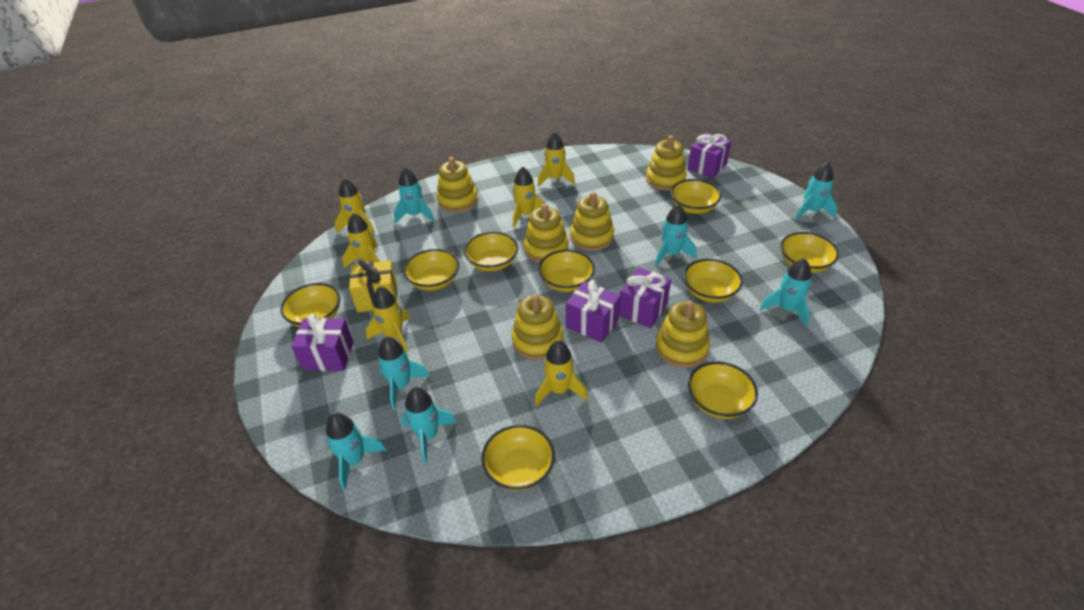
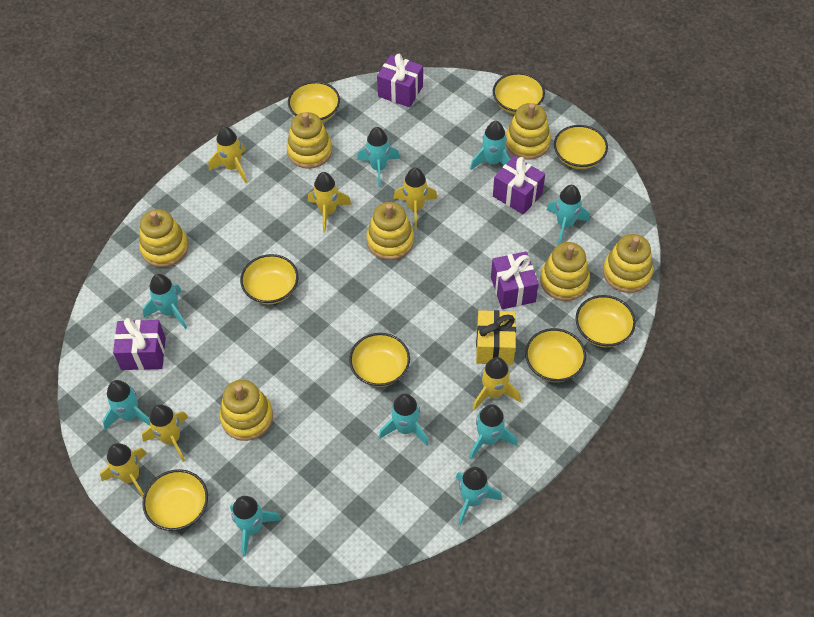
turquoise rocket: [326,413,387,490] [378,337,430,410] [394,168,434,224] [401,387,457,464] [655,204,696,266] [760,258,811,327] [795,162,838,220] = 7 -> [102,380,151,430] [143,274,187,329] [230,496,281,557] [357,127,400,187] [379,393,428,446] [456,467,502,525] [469,404,517,459] [470,121,510,170] [547,185,590,244] = 9
yellow bowl: [281,283,341,327] [404,249,459,291] [464,232,518,271] [481,425,555,491] [538,250,595,292] [670,179,721,214] [683,259,743,303] [688,362,758,419] [780,232,839,273] = 9 -> [142,469,208,531] [240,254,299,304] [288,81,340,122] [349,333,410,387] [493,73,545,114] [525,328,586,382] [554,125,608,169] [576,295,636,347] = 8
yellow stacking toy: [436,157,478,213] [511,294,563,360] [524,204,569,263] [570,192,614,251] [646,135,687,190] [656,301,710,368] = 6 -> [139,209,188,267] [219,380,273,441] [286,112,332,169] [366,202,414,260] [506,103,551,159] [540,242,590,301] [603,234,653,293] = 7

